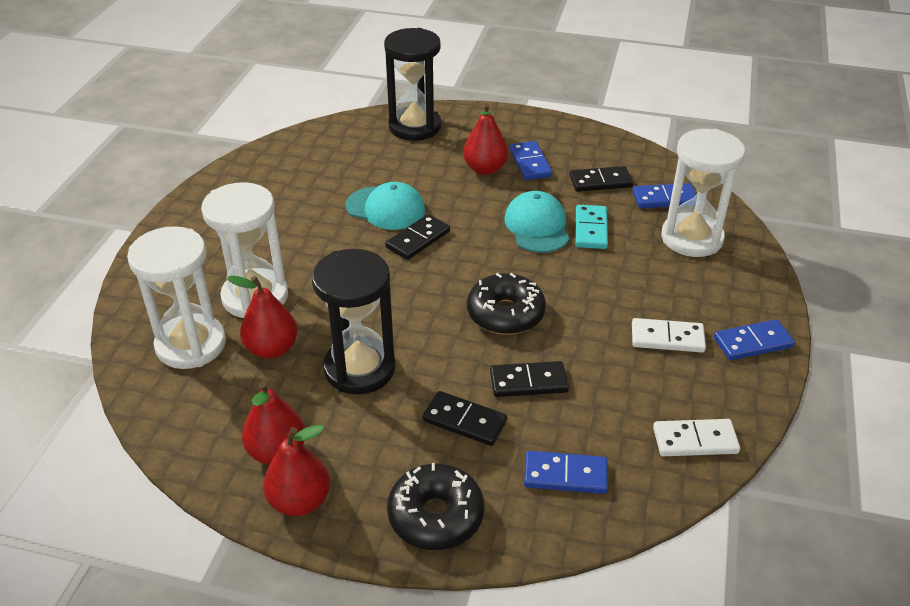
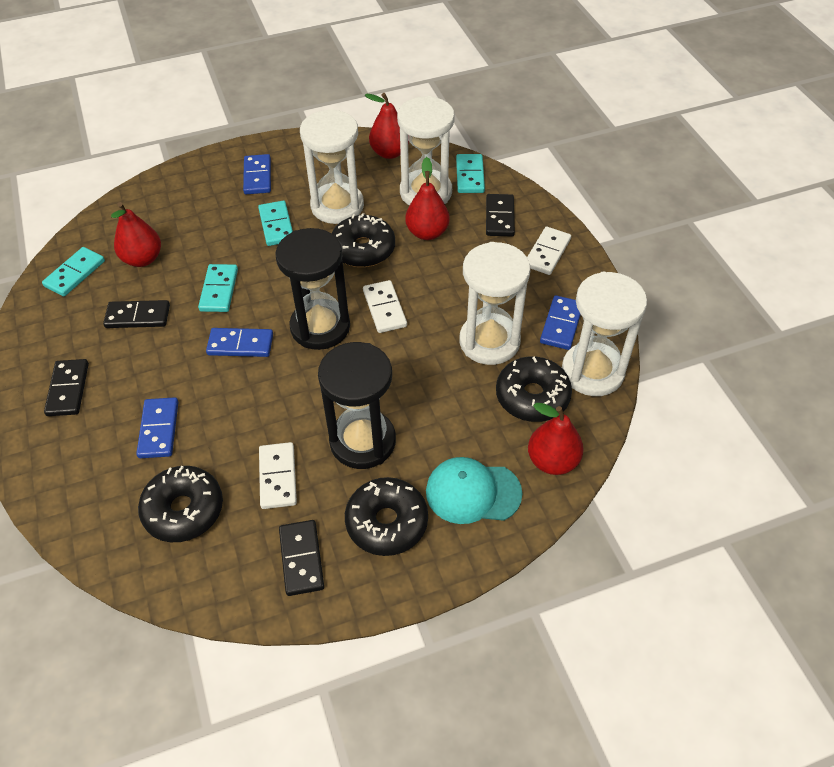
black donut: [387,463,485,550] [467,273,546,335] = 2 -> [138,466,223,542] [332,213,395,267] [345,477,428,556] [496,356,572,422] = 4
turquoise cap: [345,182,425,230] [504,191,569,253] = 2 -> [426,457,522,524] = 1
turquoise domino: [575,205,608,249] = 1 -> [42,247,105,296] [198,264,238,312] [258,201,293,246] [456,154,485,193] = 4
white domino: [632,318,706,353] [653,419,740,456] = 2 -> [259,442,297,509] [363,280,407,333] [527,226,571,275] = 3
white hourglass: [127,226,226,369] [201,182,288,318] [661,129,745,257] = 3 -> [300,109,364,224] [397,96,455,206] [460,242,530,365] [562,272,647,396] = 4

